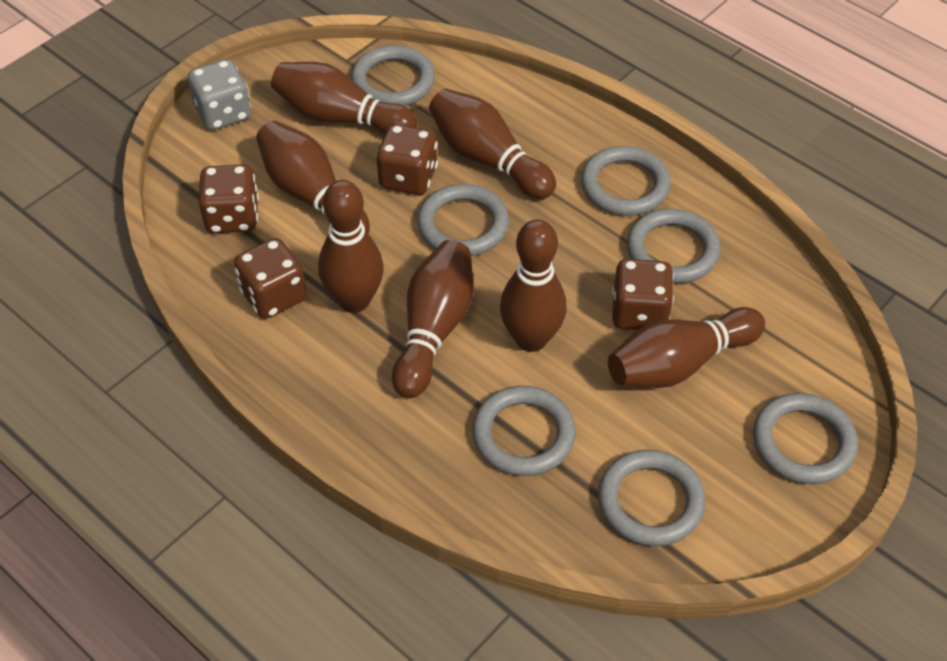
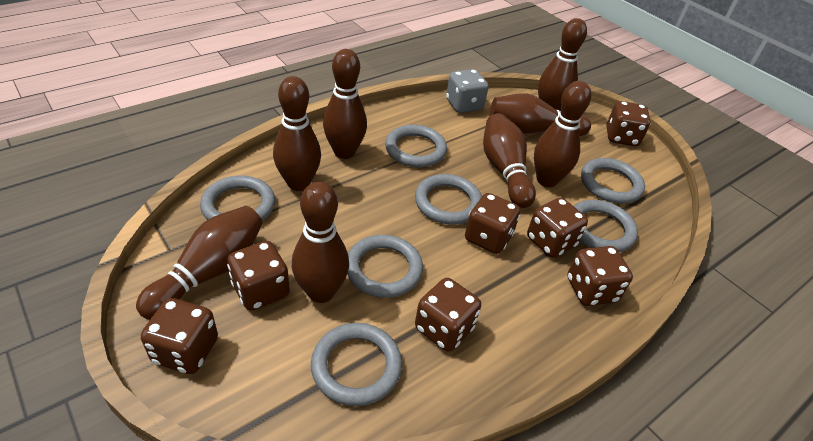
brown bowling pin: [256,121,370,233] [271,62,418,134] [318,180,384,313] [392,240,474,398] [429,88,556,199] [500,219,567,352] [608,307,765,388] = 7 -> [136,206,263,320] [273,76,321,191] [292,182,349,303] [323,49,367,159] [483,113,536,208] [490,93,591,136] [534,81,591,187] [538,18,587,111] = 8
brown dice: [198,164,259,233] [234,238,307,319] [376,124,438,195] [612,259,674,330] = 4 -> [141,298,218,374] [227,241,290,311] [415,278,481,352] [465,193,520,254] [527,198,588,258] [567,246,633,306] [607,101,651,146] = 7

